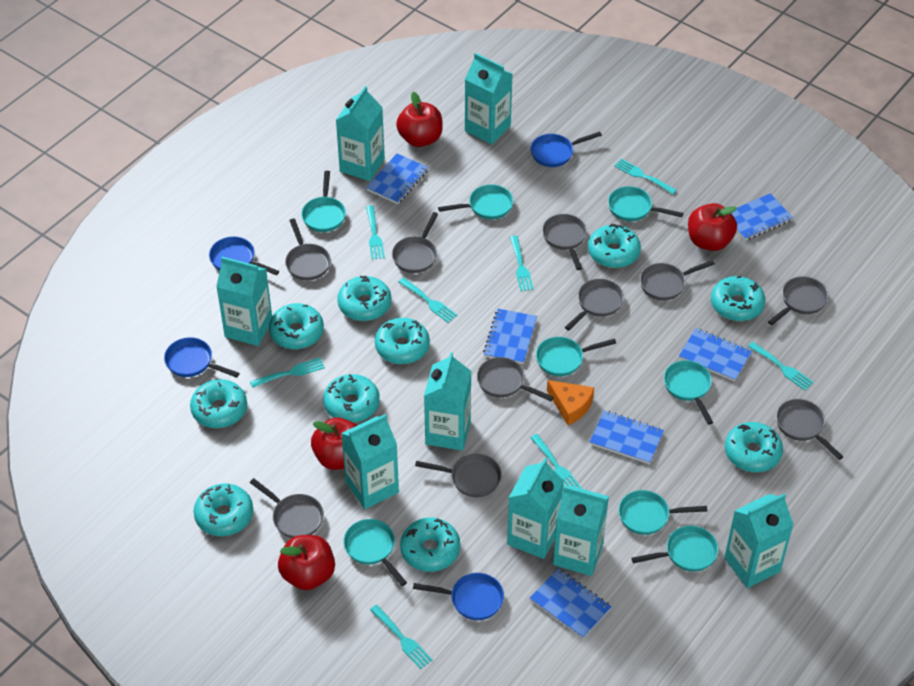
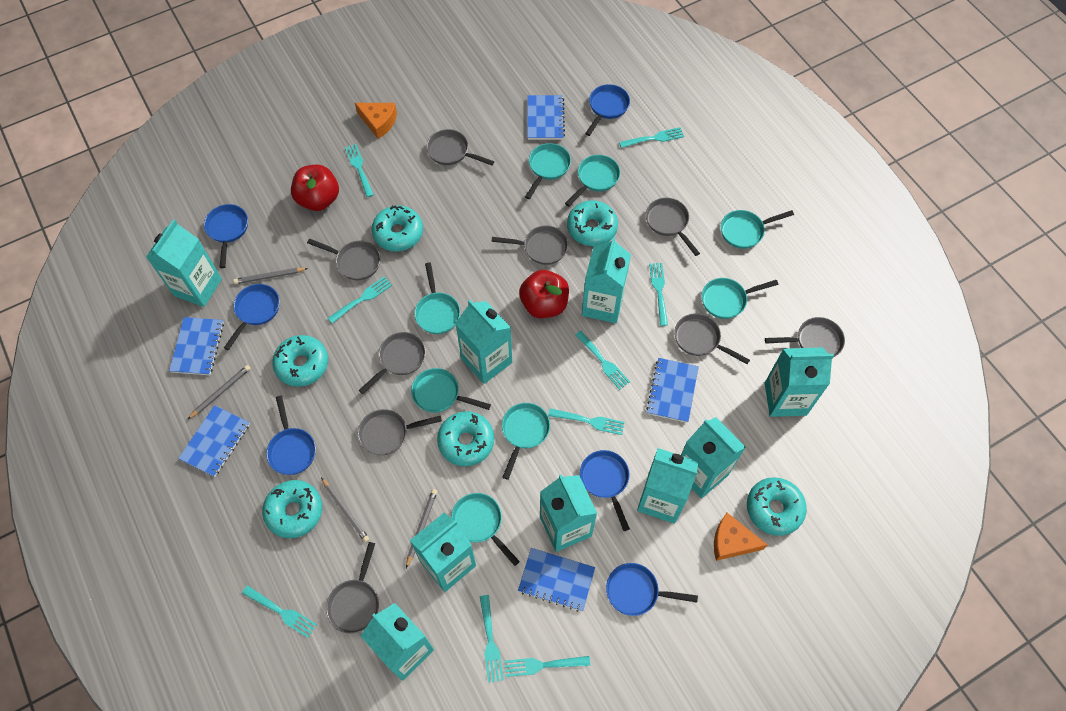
blue notebook: [366,153,428,204] [483,309,537,364] [530,568,611,639] [590,410,664,464] [679,328,752,382] [731,193,793,241] = 6 -> [169,317,224,375] [178,405,250,477] [518,548,595,612] [527,95,565,140] [646,358,699,423] = 5
blue pan: [164,337,239,378] [209,237,279,275] [413,573,504,620] [530,131,602,167] = 4 -> [204,204,248,268] [224,284,280,350] [266,396,316,475] [580,450,630,531] [585,84,630,136] [606,563,698,616] = 6
grey pan: [250,478,324,538] [285,219,331,280] [392,212,438,273] [415,454,502,497] [477,357,554,401] [542,214,587,270] [565,279,624,331] [640,260,715,300] [768,277,829,325] [776,399,843,460] = 10 -> [307,238,381,280] [326,542,379,633] [358,409,442,455] [359,332,426,394] [426,129,494,165] [491,226,568,265] [646,198,700,256] [674,313,750,364] [765,317,845,357] = 9
grey pencil: none = 0 -> [187,365,251,420] [233,268,308,284] [321,478,369,542] [406,489,437,568] = 4
orange cheese: [547,380,594,425] = 1 -> [355,103,397,139] [714,513,767,561] = 2
red apple: [278,535,335,590] [311,417,358,470] [396,92,443,147] [688,203,737,251] = 4 -> [291,164,339,211] [519,270,569,318] = 2
turquoise carton: [216,257,272,346] [336,86,385,181] [341,414,399,509] [424,352,471,451] [465,53,512,145] [507,458,564,559] [553,485,609,576] [724,493,794,588] = 8 -> [146,219,222,307] [361,603,434,681] [410,513,476,592] [455,300,512,384] [540,474,597,552] [582,237,631,323] [637,448,699,524] [681,417,746,498] [765,347,834,417] = 9
turquoise donut: [190,379,247,428] [193,483,253,536] [269,303,324,349] [323,374,380,423] [337,276,391,321] [375,318,430,364] [400,517,460,572] [588,224,641,268] [711,276,765,321] [725,422,783,472] = 10 -> [262,480,322,538] [272,335,328,387] [372,205,423,251] [437,411,494,466] [567,200,618,246] [747,477,807,536] = 6
turquoise fork: [250,358,325,388] [366,205,385,260] [370,605,433,669] [398,278,458,323] [510,236,534,291] [531,434,582,489] [614,159,677,194] [748,342,814,390] = 8 -> [242,585,317,638] [328,276,392,324] [345,144,374,197] [480,595,504,683] [505,656,590,677] [548,408,625,435] [575,331,630,390] [619,127,684,148] [649,263,668,326] = 9

